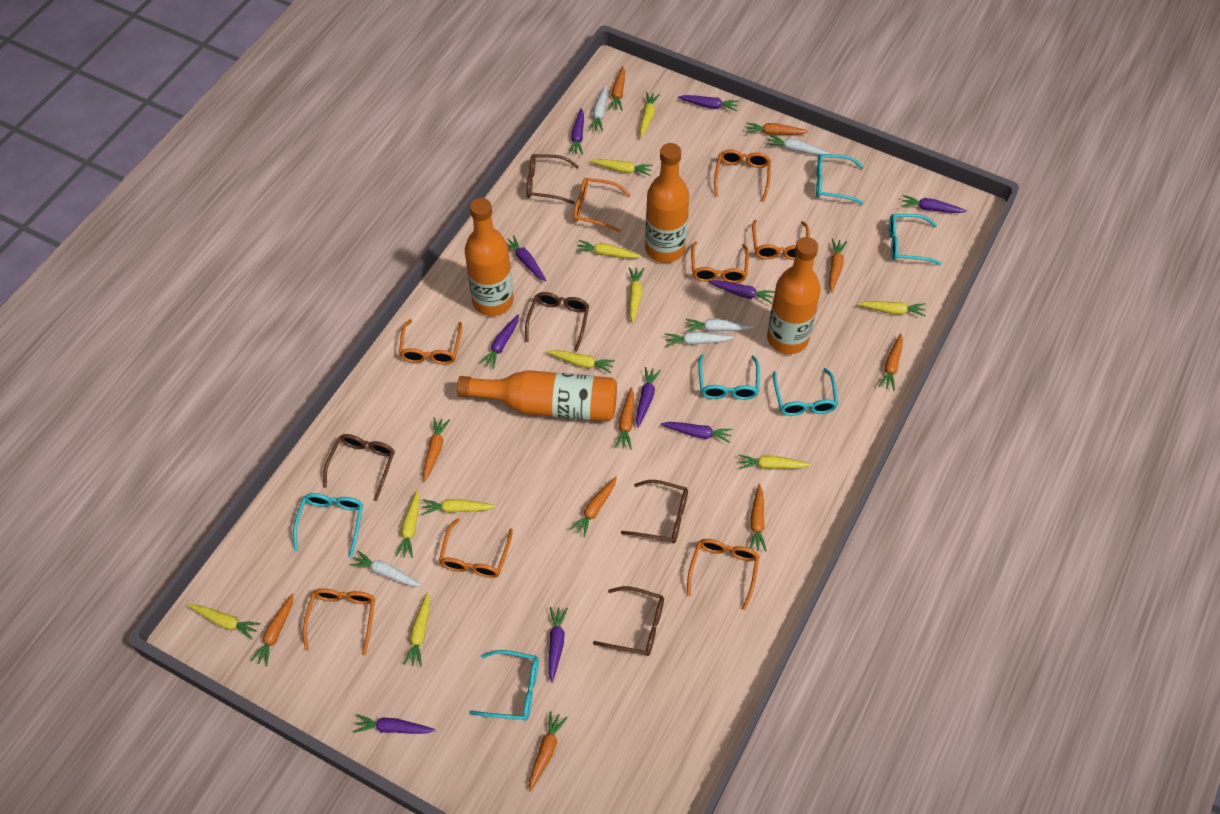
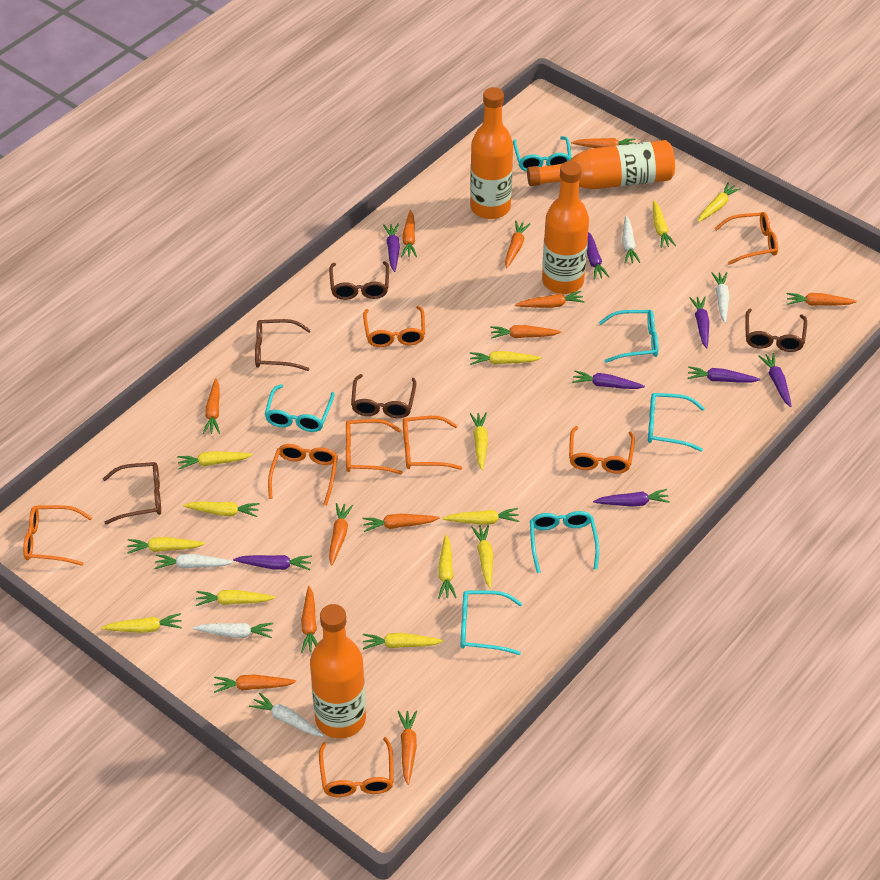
orange carrot: [250,593,293,667] [423,417,450,481] [529,711,568,792] [570,476,617,537] [608,66,625,111] [615,387,634,449] [746,123,808,135] [750,484,767,552] [829,239,847,293] [879,333,903,391] = 10 -> [203,378,220,434] [214,675,296,693] [301,586,318,653] [329,503,353,566] [362,514,440,532] [398,711,417,785] [401,210,417,257] [490,325,561,339] [505,221,530,268] [515,291,585,308] [571,138,636,148] [786,293,857,306] = 12
purple carrot: [353,714,436,734] [480,314,519,369] [507,235,547,281] [548,607,568,683] [568,108,584,155] [636,367,661,428] [661,422,733,443] [678,95,739,111] [708,280,775,304] [901,195,967,213] = 10 -> [233,555,312,570] [383,224,400,272] [572,370,645,389] [587,232,609,279] [593,489,670,507] [688,366,760,383] [689,297,709,348] [758,353,792,407] = 8
yellow carrot: [187,604,260,640] [395,490,420,558] [404,592,430,667] [422,499,496,515] [546,350,615,373] [576,240,642,259] [590,159,653,176] [629,267,644,323] [640,92,660,138] [738,455,812,469] [857,301,926,316] = 11 -> [101,613,182,633] [127,537,205,554] [177,451,253,469] [183,502,260,517] [196,590,276,606] [363,633,444,650] [438,534,457,598] [442,508,519,525] [470,351,541,365] [470,413,488,470] [471,525,493,588] [653,200,676,248] [698,182,741,222] = 13

